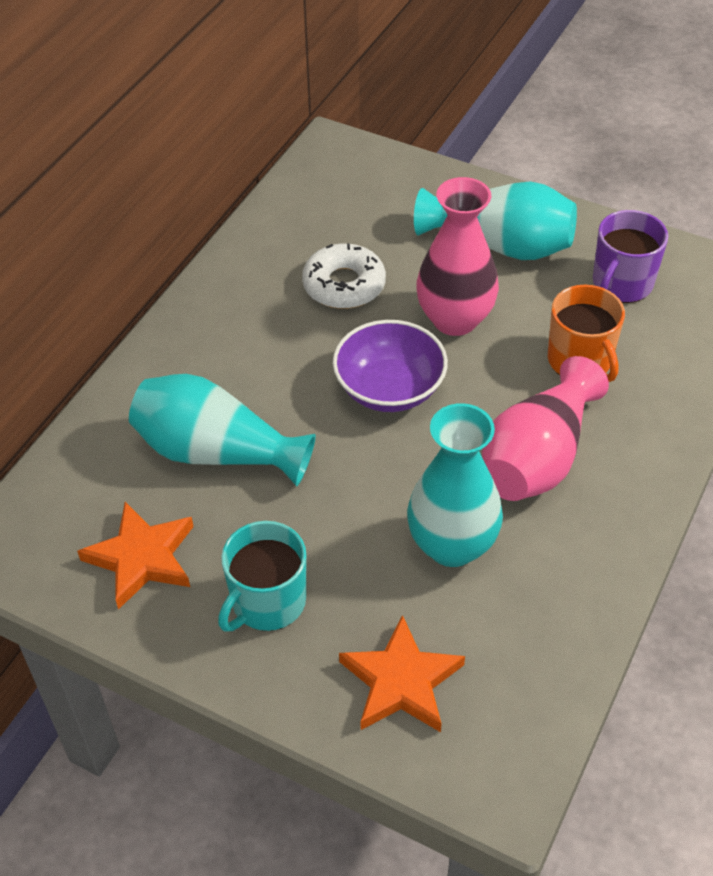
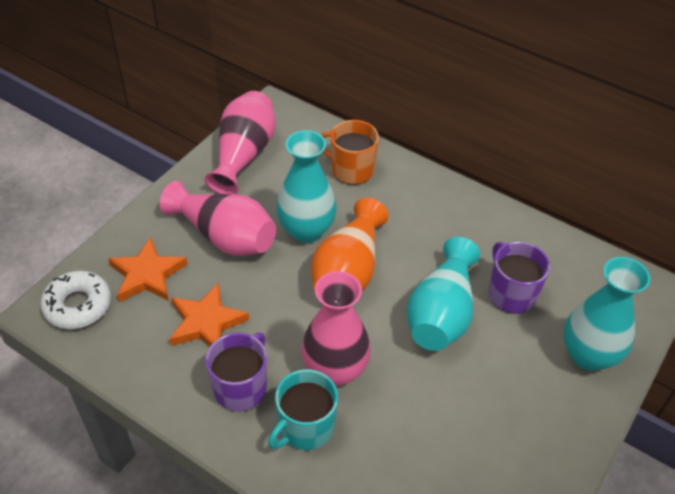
orange vase: none = 0 -> [311,198,388,291] = 1
pink vase: [416,177,499,336] [482,356,609,501] = 2 -> [160,181,276,256] [205,91,276,194] [301,271,371,386] = 3
purple bowl: [333,320,448,412] = 1 -> none = 0
purple mug: [593,210,668,303] = 1 -> [206,332,267,412] [489,242,550,314] = 2

